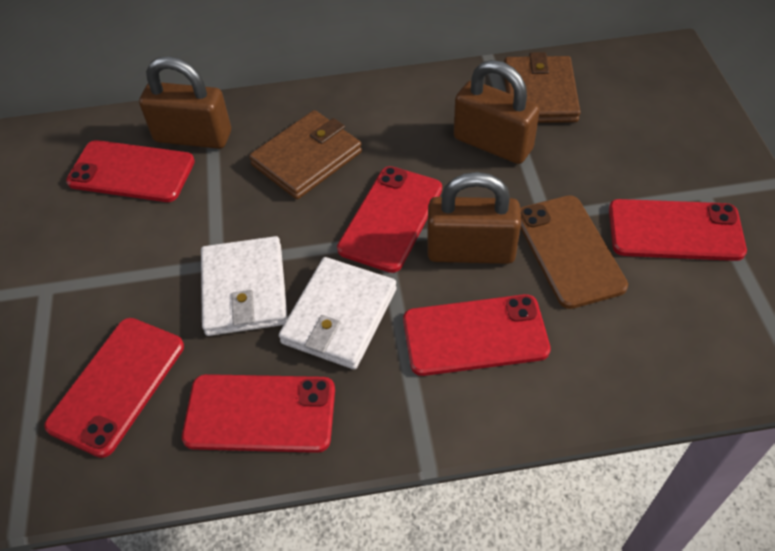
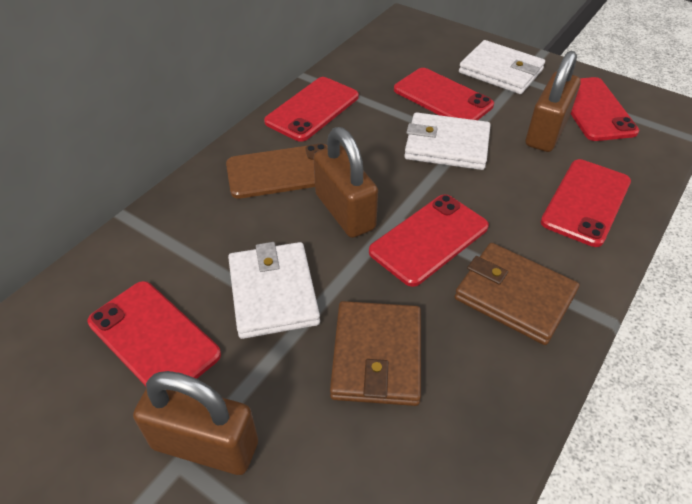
white wallet: [201,236,288,336] [279,257,397,369] = 2 -> [228,242,320,339] [404,112,490,170] [459,40,545,94] = 3

